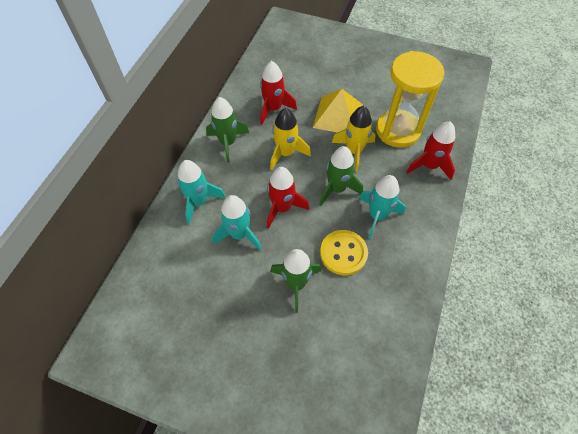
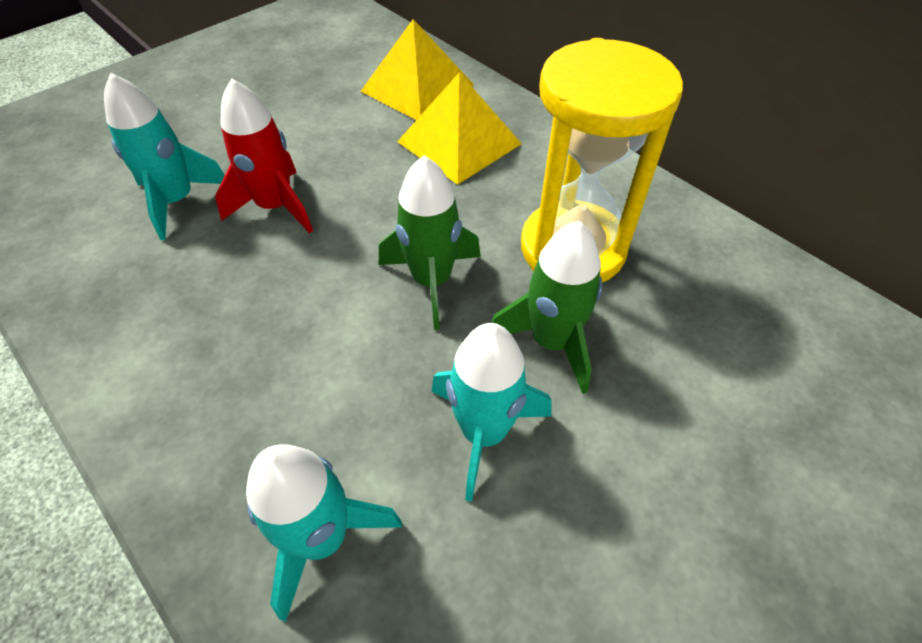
green rocket: [206,97,249,163] [270,249,321,313] [319,146,363,206] = 3 -> [379,155,481,330] [492,221,603,394] = 2
red rocket: [260,61,297,125] [267,167,309,229] [406,122,455,180] = 3 -> [215,79,313,233] = 1
yellow button: [320,230,368,275] = 1 -> none = 0
yellow pyramid: [313,89,363,132] = 1 -> [361,19,474,120] [397,73,522,185] = 2
yellow rocket: [270,108,311,170] [332,106,376,172] = 2 -> none = 0

